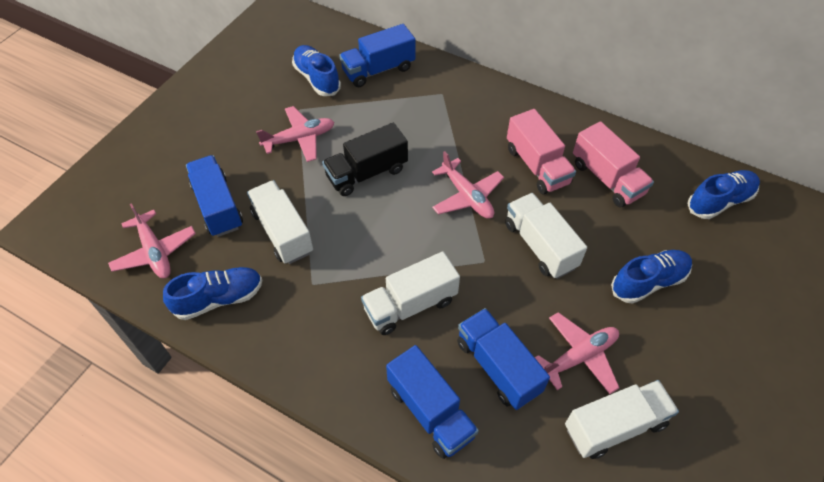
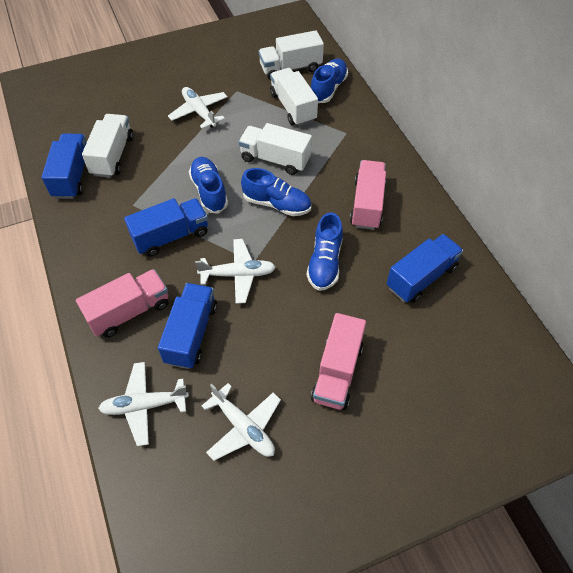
black truck: [322,123,408,196] = 1 -> none = 0
pink plane: [108,203,196,278] [256,106,335,162] [432,151,504,219] [535,312,619,394] = 4 -> none = 0
pink truck: [507,109,576,194] [573,121,654,208] = 2 -> [76,269,169,338] [311,313,366,410] [350,160,386,230] = 3
white plane: none = 0 -> [98,362,189,446] [168,87,228,129] [195,239,276,304] [202,383,281,461] = 4

